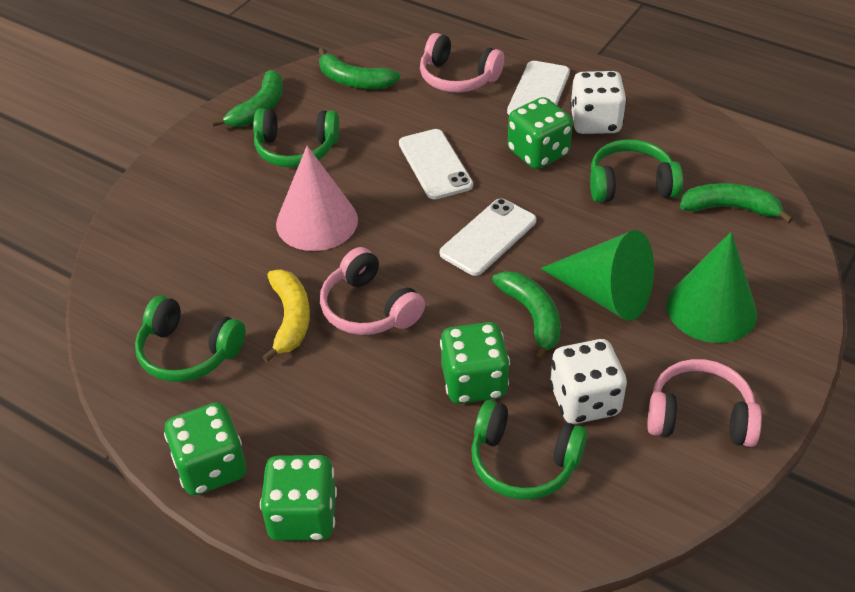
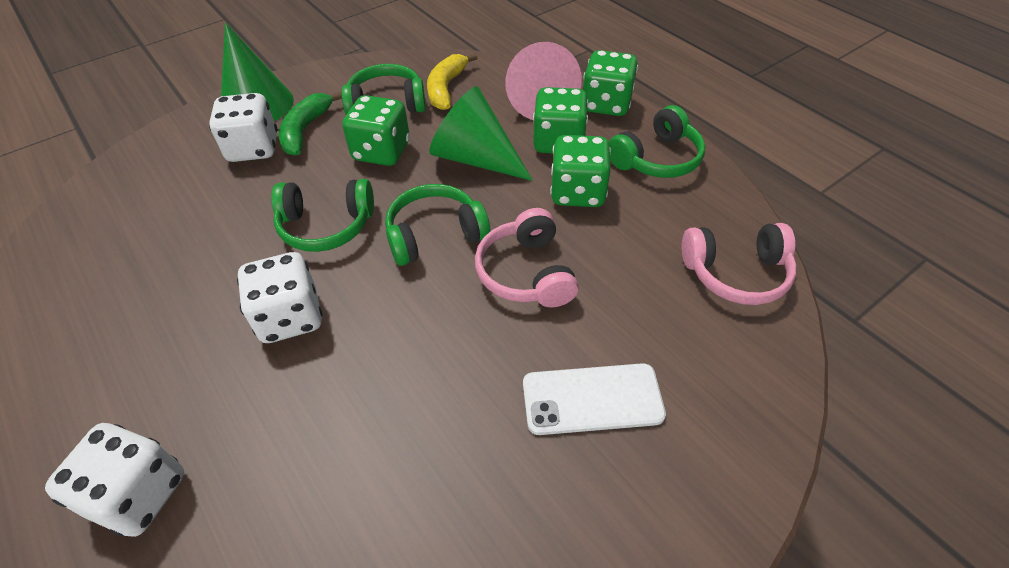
green banana: [212,70,283,127] [318,48,400,89] [492,271,560,362] [680,183,793,224] = 4 -> [279,92,342,156] = 1
pink headphones: [320,247,425,335] [420,33,504,92] [647,359,762,447] = 3 -> [475,208,579,307] [681,223,797,305] = 2
white dice: [550,339,627,424] [570,71,627,134] = 2 -> [45,423,184,537] [209,93,277,162] [237,252,323,343] = 3
white phone: [399,129,473,200] [440,198,536,276] [507,61,570,115] = 3 -> [523,363,666,435] = 1

